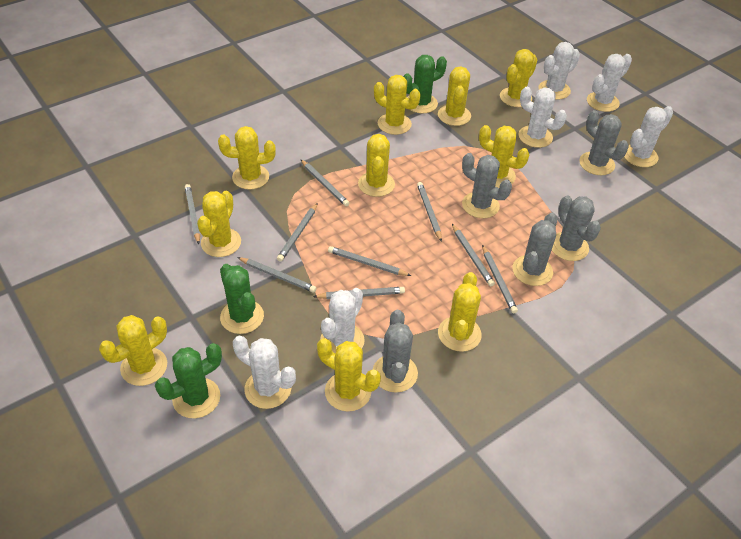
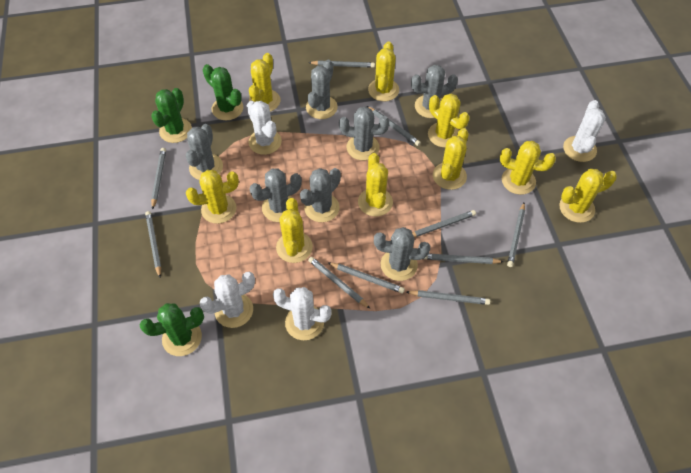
grey cactus: [373,310,418,393] [462,153,512,218] [512,213,557,286] [552,195,601,261] [579,110,629,175] = 5 -> [186,124,223,180] [250,168,302,222] [300,168,341,222] [306,60,338,119] [339,106,390,160] [374,227,430,281] [411,65,458,118] = 7
grey pencil: [185,184,200,244] [237,257,316,293] [277,203,318,262] [301,160,349,206] [313,287,405,299] [328,246,411,276] [417,182,442,242] [452,224,495,286] [482,245,518,313] = 9 -> [145,211,161,277] [151,148,166,210] [308,60,375,68] [308,257,370,309] [328,262,405,294] [367,106,421,146] [407,290,490,305] [412,210,476,237] [424,253,504,264] [507,203,525,267] = 10
white cactus: [233,336,296,409] [320,288,365,353] [519,87,567,148] [538,42,580,99] [587,54,632,112] [624,106,673,167] = 6 -> [200,272,255,328] [246,101,282,155] [273,287,332,340] [563,100,606,162] = 4
yellow cactus: [99,315,167,386] [197,191,241,257] [218,126,276,190] [317,338,381,412] [358,134,395,197] [374,75,420,135] [438,66,471,126] [438,272,482,352] [479,125,529,188] [500,49,537,107] = 10 -> [186,170,239,224] [249,53,280,112] [276,198,313,263] [358,153,393,216] [368,41,399,101] [428,94,470,147] [433,128,469,190] [500,141,556,195] [559,169,617,223] = 9

